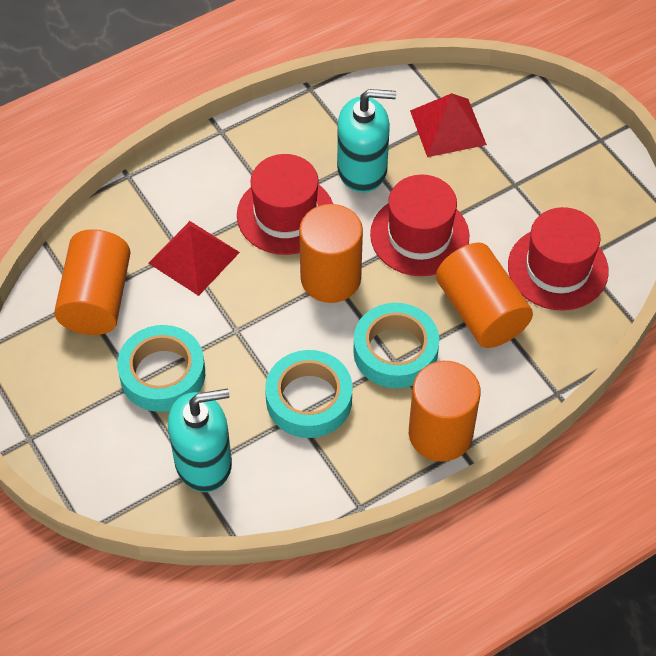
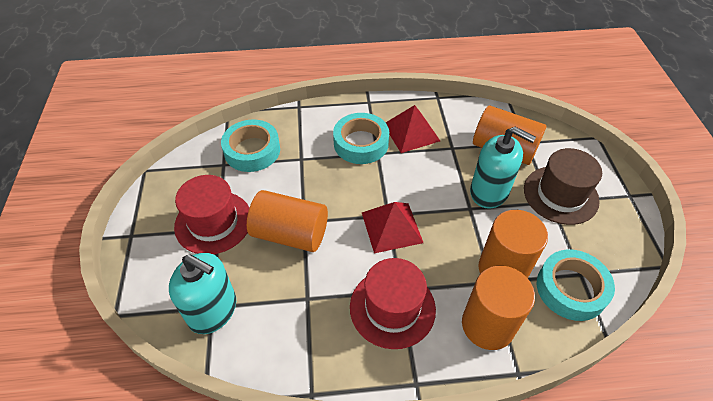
brown hat: none = 0 -> [524,148,602,225] = 1
red hat: [237,154,333,255] [370,174,470,276] [508,207,609,311] = 3 -> [174,175,249,254] [350,258,436,349] = 2

